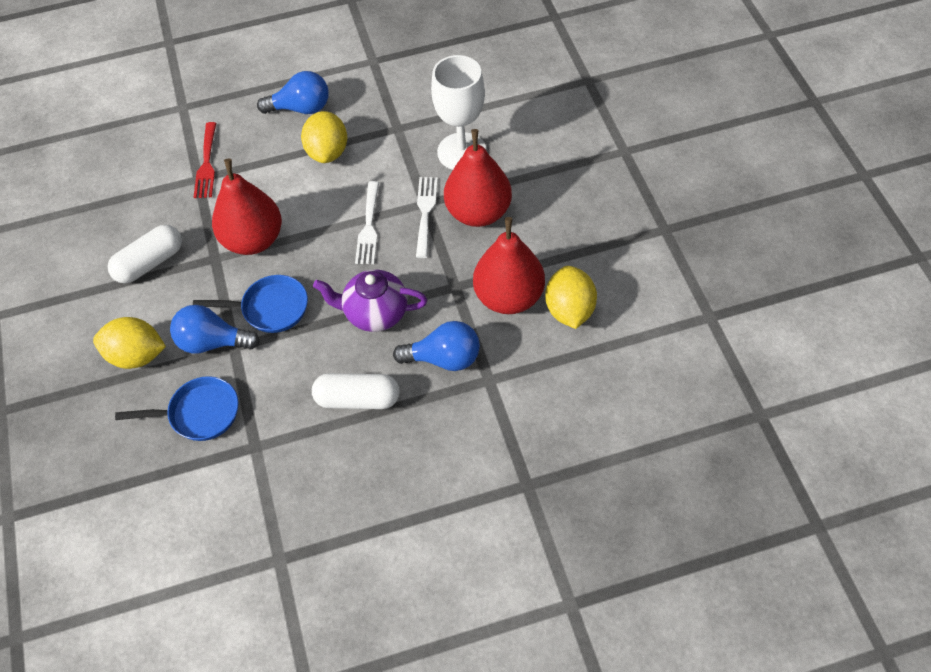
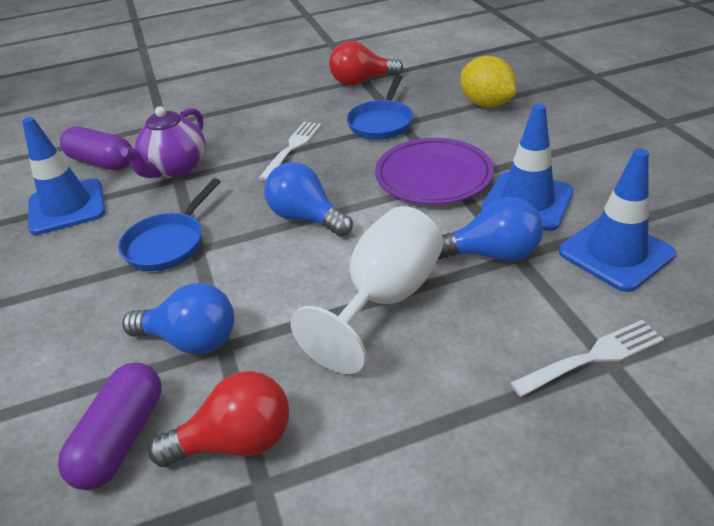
blue traffic cone: none = 0 -> [22,117,105,235] [481,103,574,231] [559,149,676,292] = 3
purple capsule: none = 0 -> [58,363,162,490] [60,127,132,170] = 2
purple plate: none = 0 -> [375,138,494,204] = 1
red fork: [194,122,216,198] = 1 -> none = 0
red light bulb: none = 0 -> [148,371,289,467] [329,41,403,86] = 2
red pear: [212,159,282,255] [444,129,512,227] [473,217,545,314] = 3 -> none = 0
white capsule: [108,225,182,283] [312,373,400,409] = 2 -> none = 0
yellow lemon: [93,317,166,369] [301,111,347,163] [545,266,597,329] = 3 -> [461,56,517,107] = 1

